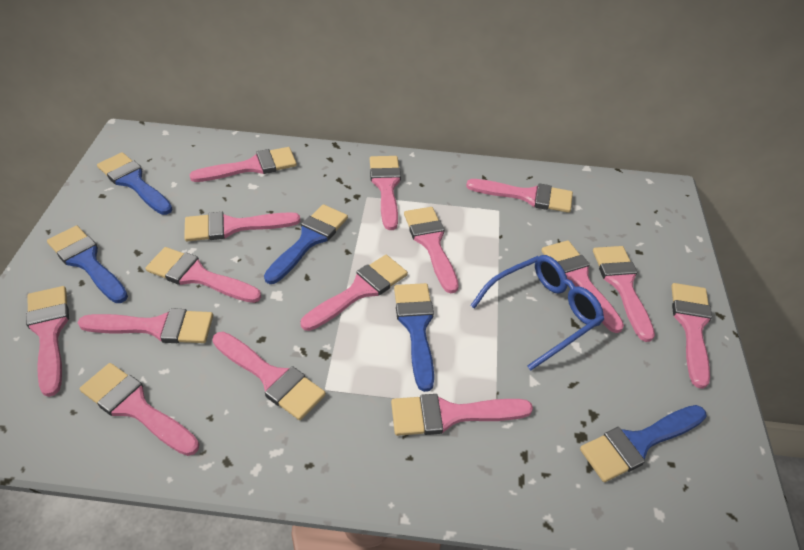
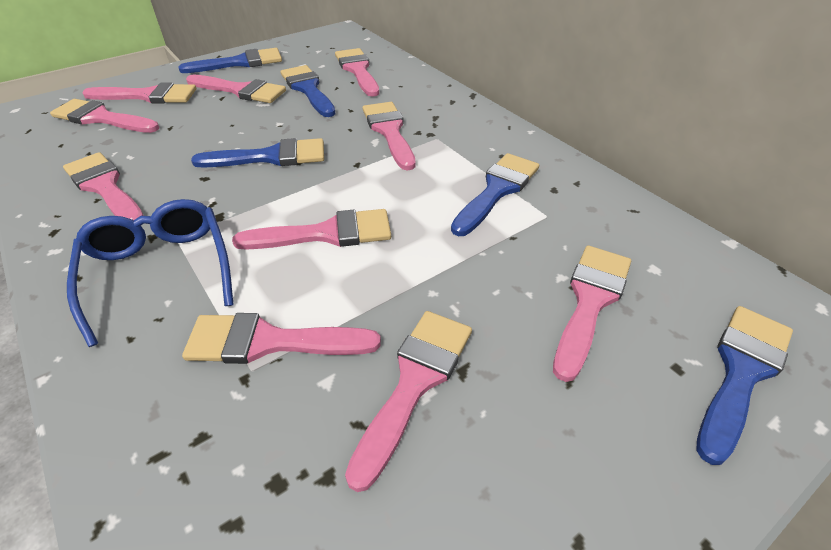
pink brush: [26,286,69,397] [78,308,213,343] [79,363,199,456] [145,247,261,303] [184,212,300,241] [189,147,297,182] [212,332,326,420] [301,255,408,331] [370,156,401,230] [391,394,533,436] [404,207,459,293] [466,179,573,213] [541,240,624,333] [593,246,655,342] [671,283,712,389] = 15 -> [50,99,159,133] [63,152,144,220] [82,82,196,104] [182,313,381,364] [186,75,286,103] [232,209,391,249] [335,48,379,97] [345,311,472,492] [363,102,415,170] [553,245,631,382] = 10

